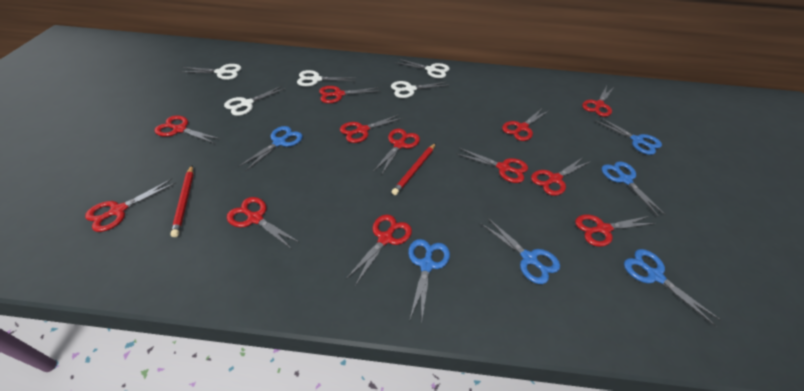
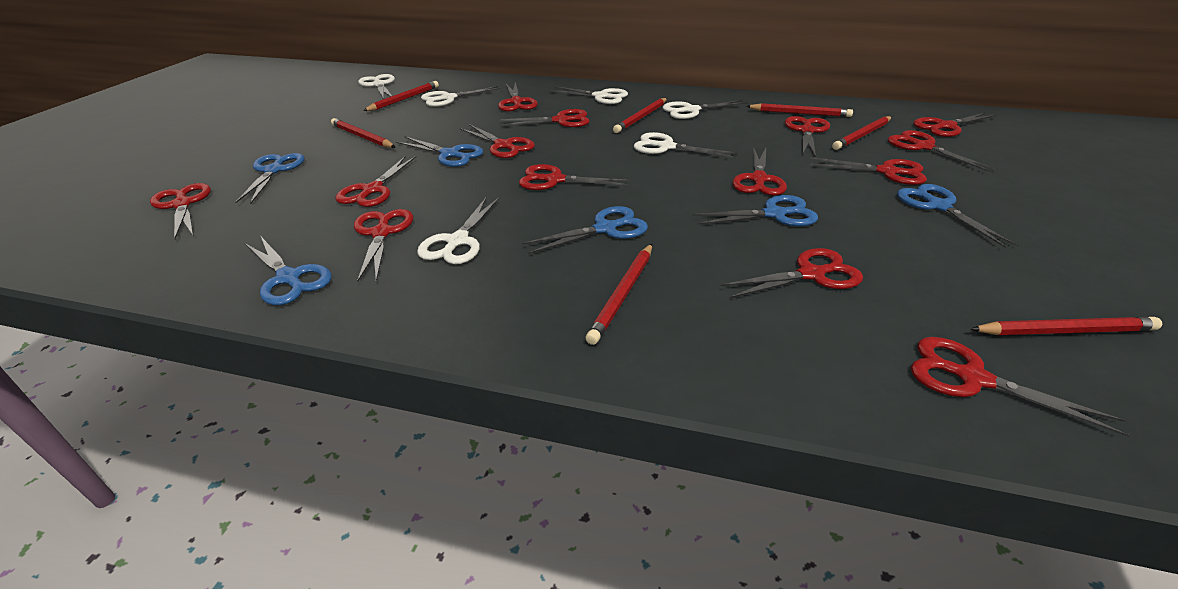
red pencil: [171,165,194,237] [392,143,436,195] = 2 -> [331,118,395,148] [363,81,439,111] [586,244,652,345] [613,98,667,133] [746,103,853,117] [832,116,892,150] [970,317,1162,335] = 7
red scissors: [85,178,176,232] [155,115,220,144] [227,197,300,249] [319,86,379,103] [340,114,403,143] [346,214,412,286] [373,129,420,175] [457,148,528,183] [502,108,550,141] [531,157,591,196] [575,214,656,247] [582,86,614,117] = 12 -> [150,183,211,239] [335,156,416,207] [354,209,413,282] [460,124,535,158] [498,82,538,111] [500,109,590,127] [519,164,630,190] [721,248,863,298] [732,147,787,196] [785,116,830,157] [810,157,927,185] [888,130,997,172] [911,337,1130,437] [913,113,996,137] = 14
white scissors: [182,64,241,80] [224,86,286,116] [297,70,354,87] [391,81,449,98] [395,58,450,78] = 5 -> [358,74,395,99] [417,198,499,264] [421,86,502,107] [549,86,628,104] [634,132,735,157] [663,100,747,119] = 6

